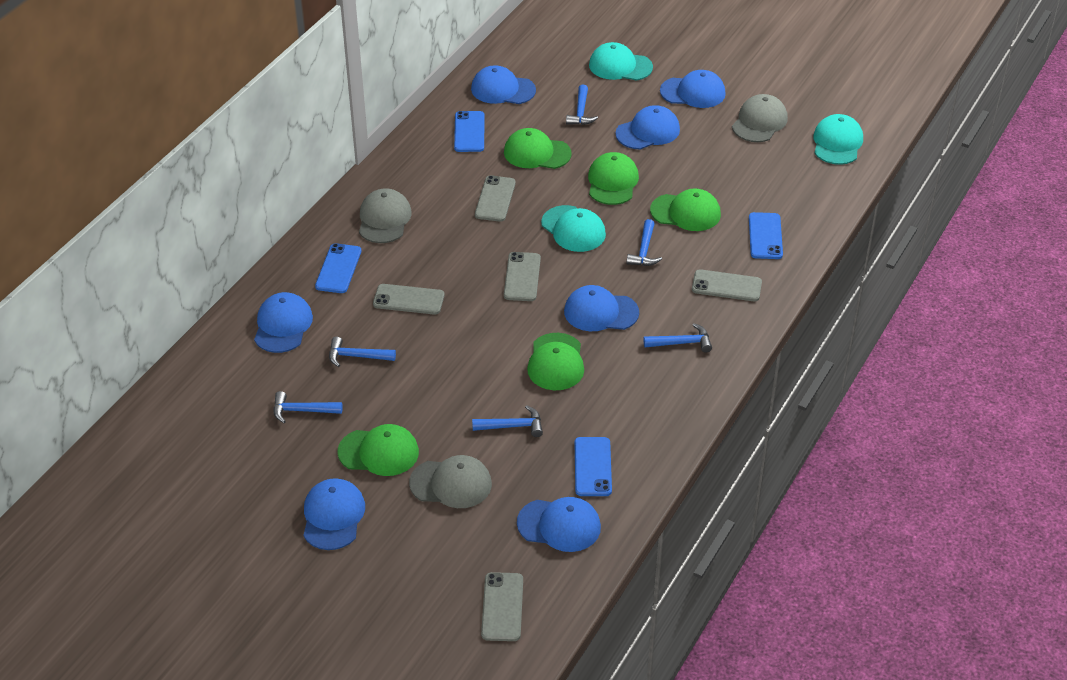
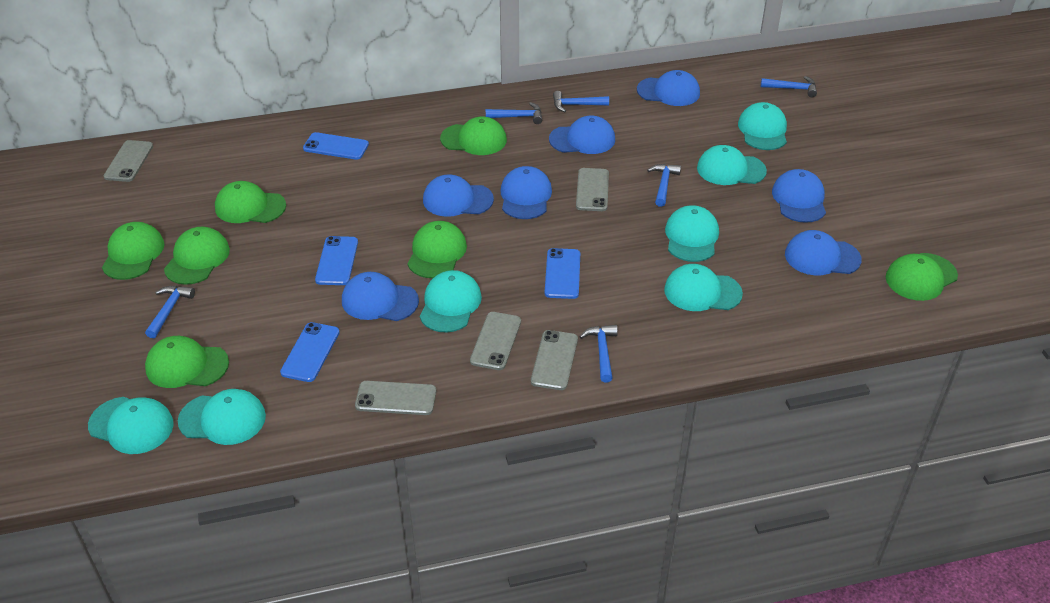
green cap: [338,424,419,476] [504,128,572,169] [527,333,584,390] [588,152,639,205] [650,189,721,231] = 5 -> [102,222,164,280] [145,336,229,388] [164,227,230,285] [215,181,286,223] [408,221,467,278] [440,117,507,155] [886,253,958,301] = 7
grey cap: [359,189,412,243] [409,455,492,508] [732,94,788,142] = 3 -> none = 0
turquoise cap: [541,205,606,252] [589,42,653,81] [813,114,863,165] = 3 -> [88,397,174,454] [178,389,266,445] [420,270,482,333] [664,264,743,311] [665,205,719,262] [697,145,767,185] [738,102,787,150] = 7

